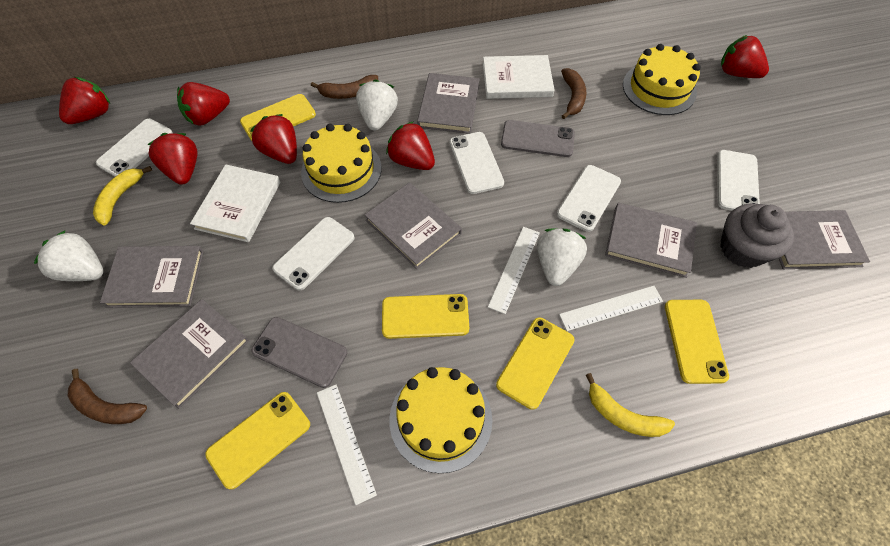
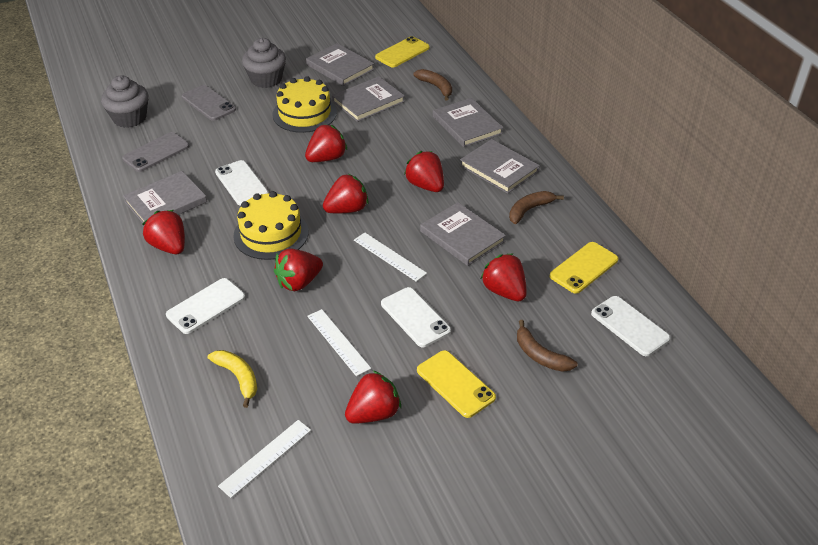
grey cupcake: [720,203,794,268] = 1 -> [101,75,148,128] [242,38,286,88] = 2
red strawberry: [59,77,110,124] [147,133,198,185] [177,82,230,126] [250,114,297,164] [386,121,435,170] [721,35,769,78] = 6 -> [142,210,185,254] [274,248,323,291] [305,124,347,162] [323,174,369,213] [345,371,401,424] [404,151,444,192] [481,253,527,301] = 7
white book: [190,164,280,242] [483,55,555,99] = 2 -> none = 0
white phone: [96,119,173,177] [272,217,355,290] [450,132,504,194] [557,165,621,232] [717,150,760,211] = 5 -> [166,278,245,334] [215,160,269,206] [381,287,451,347] [591,296,670,356] = 4
white strawberry: [34,231,103,281] [356,79,398,131] [537,229,587,286] = 3 -> none = 0
yellow banana: [93,166,152,226] [586,373,675,437] = 2 -> [208,350,257,408] = 1
yellow cake: [301,124,382,203] [390,367,492,473] [623,44,701,115] = 3 -> [233,191,309,260] [272,76,337,133] = 2
yellow phone: [205,392,310,490] [240,94,316,141] [382,294,469,339] [496,317,575,410] [665,300,729,384] = 5 -> [375,36,430,67] [417,350,496,418] [549,242,618,294] = 3

